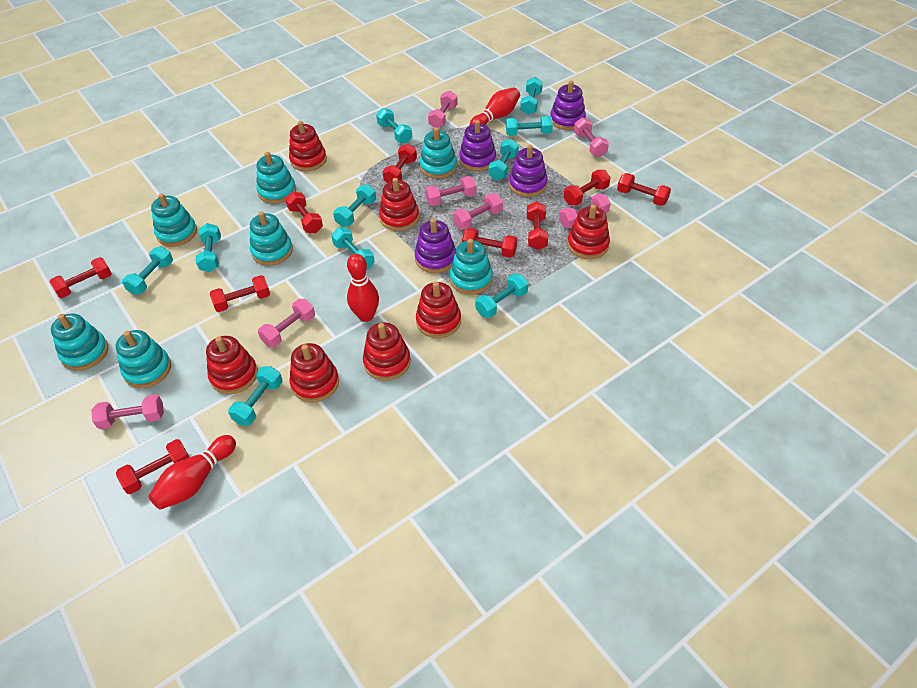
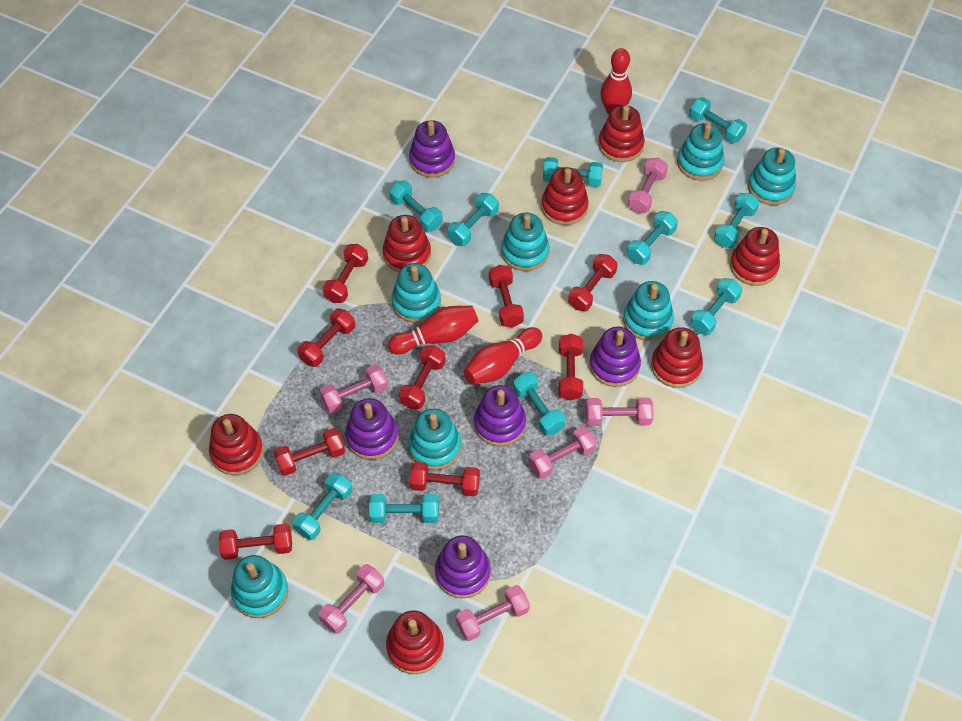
pink dumbbell: [91,394,164,429] [258,299,315,347] [425,176,476,206] [428,91,458,128] [453,193,503,230] [559,194,611,229] [574,117,609,157] = 7 -> [318,564,384,634] [320,364,388,413] [456,585,530,641] [528,426,597,479] [585,397,653,426] [628,158,668,213] = 6
purple stacking toy: [415,218,456,273] [459,120,496,171] [509,145,548,197] [550,81,586,130] = 4 -> [345,398,398,460] [409,120,455,178] [435,535,491,599] [474,385,526,446] [589,327,641,387] = 5

